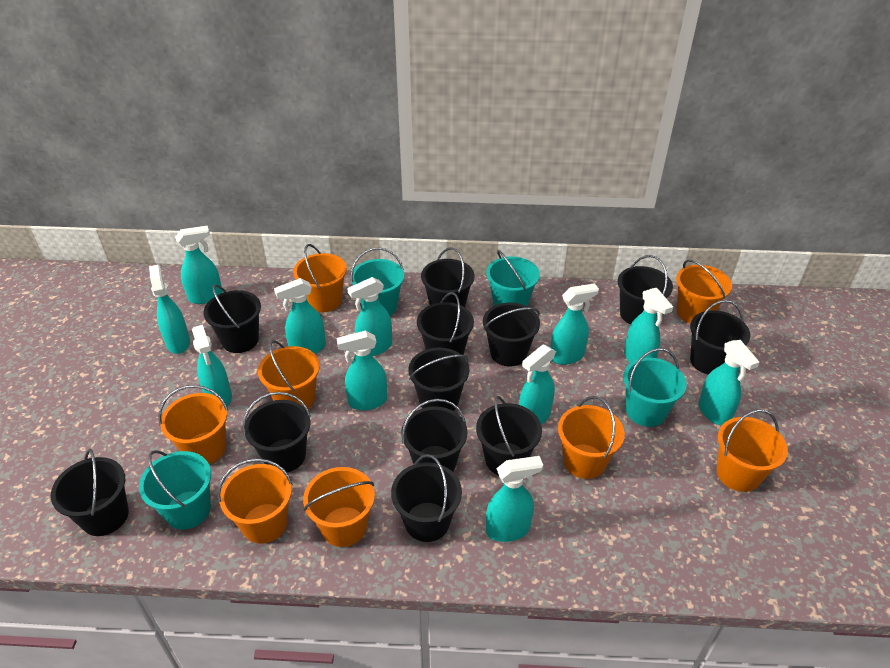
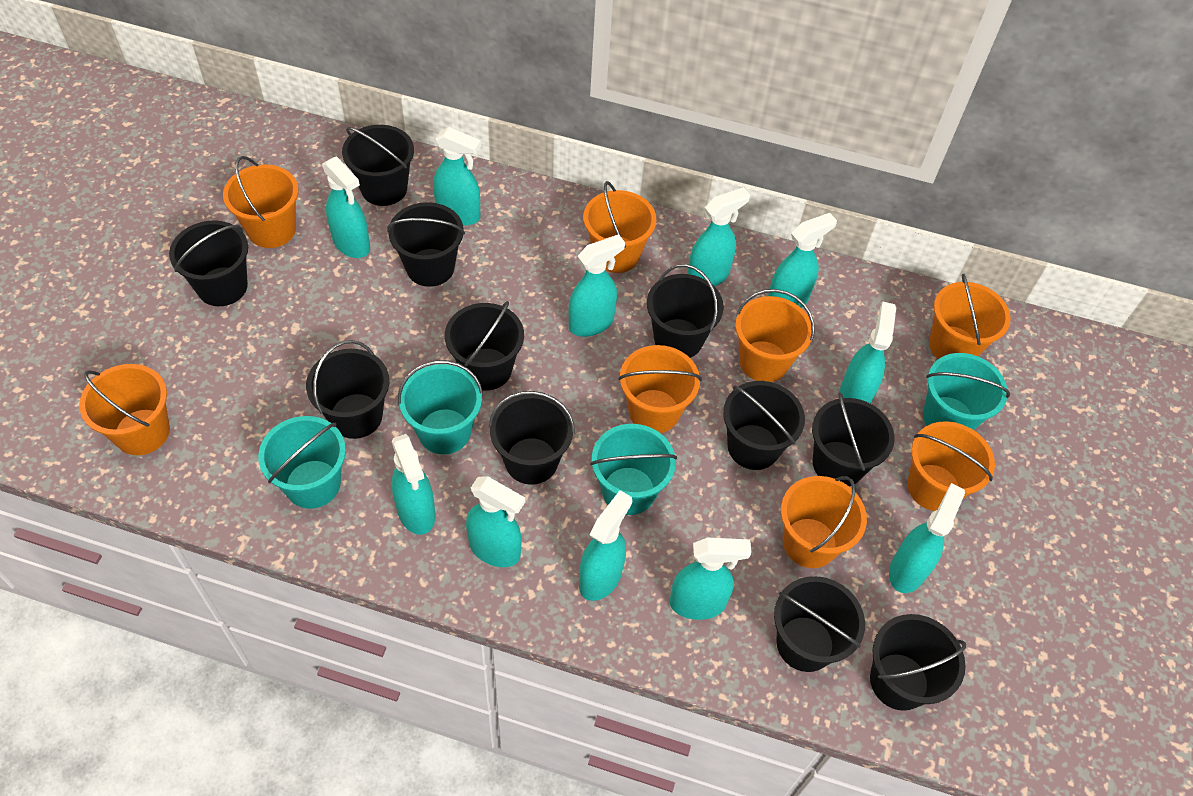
black bucket: [51,449,129,536] [203,284,261,353] [243,392,311,472] [391,454,462,542] [401,399,468,472] [408,347,469,411] [417,292,474,355] [421,247,475,307] [476,396,542,475] [483,303,540,366] [618,255,673,325] [690,300,750,375] = 12 -> [169,220,248,306] [306,340,389,439] [342,125,414,206] [387,202,465,287] [445,301,524,391] [489,391,575,485] [647,264,724,358] [723,381,805,470] [774,576,865,672] [812,392,894,486] [870,614,966,711] = 11

